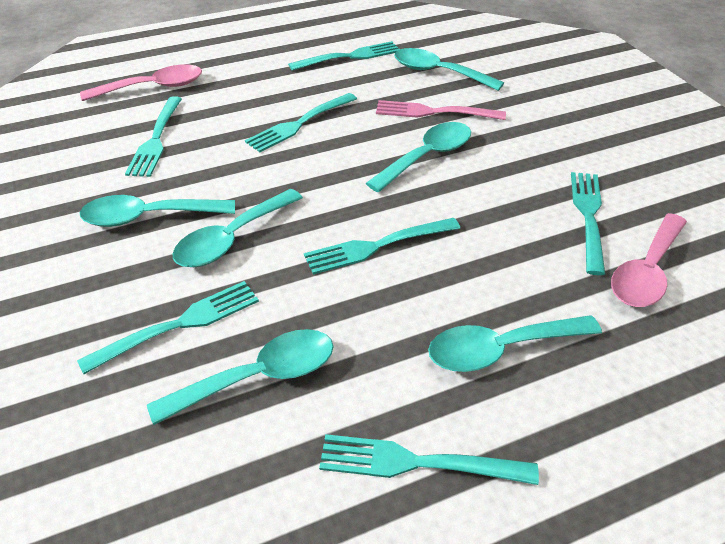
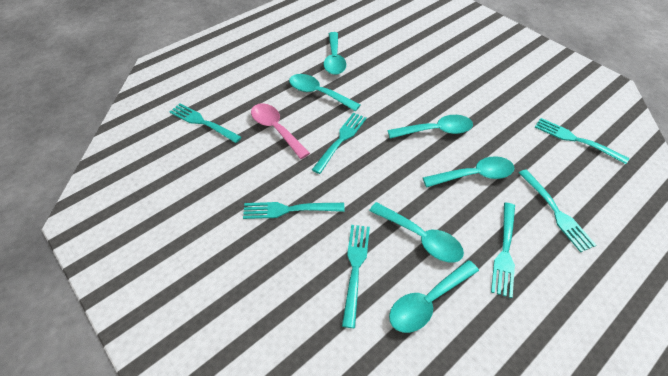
pink fork: [376,100,506,120] = 1 -> none = 0
pink spoon: [80,64,202,101] [611,213,687,307] = 2 -> [251,103,310,159] = 1

